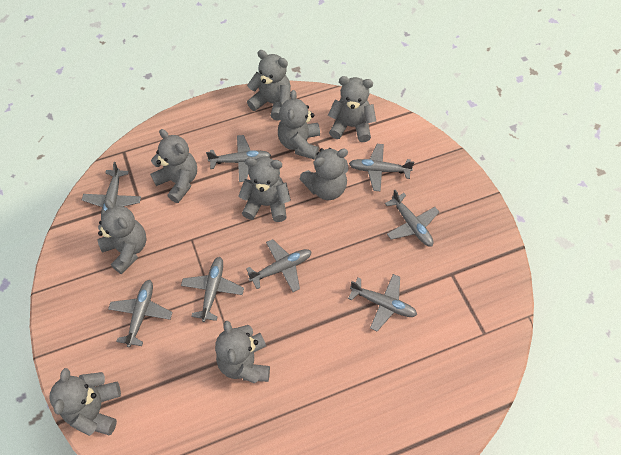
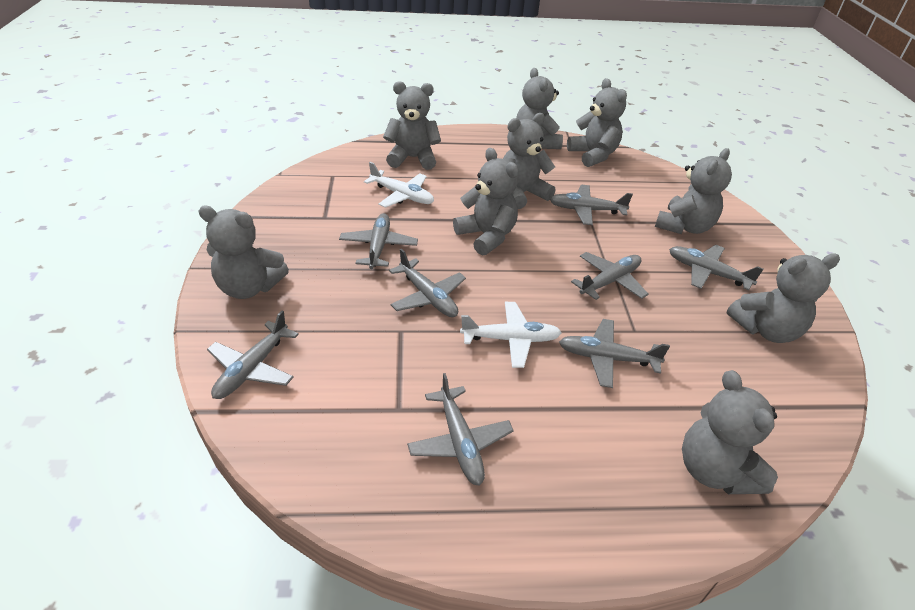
white plane: none = 0 -> [364,162,434,208] [460,302,562,368] = 2

